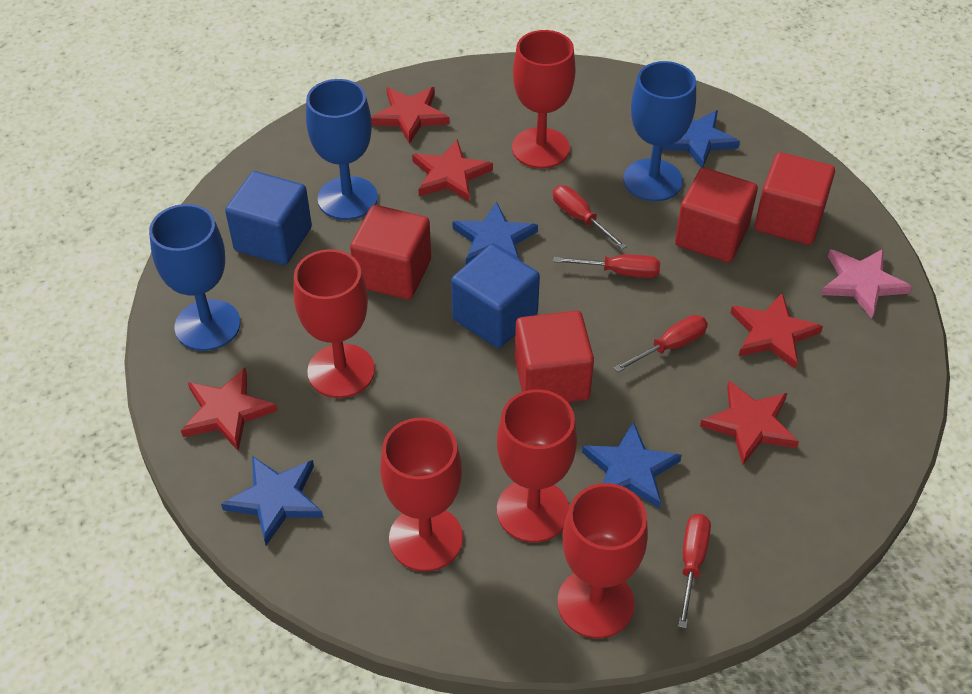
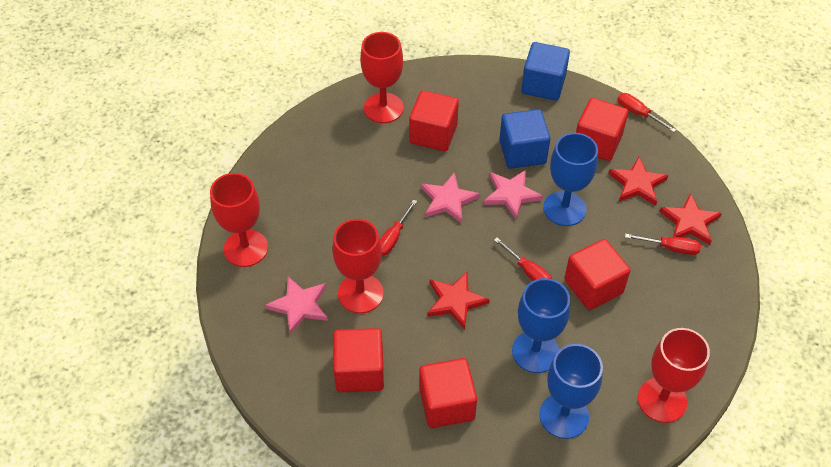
blue star: [221,456,323,545] [453,202,538,265] [582,421,682,509] [662,110,740,168] = 4 -> none = 0
pink star: [821,249,912,319] = 1 -> [265,277,328,334] [421,173,480,223] [483,170,543,219] = 3
red cube: [350,205,431,300] [515,311,594,402] [675,167,758,263] [754,152,835,245] = 4 -> [333,328,384,392] [409,90,459,151] [419,358,477,428] [564,239,631,310] [576,98,628,161] = 5
red goblet: [293,249,375,398] [380,418,463,571] [497,389,577,542] [512,30,576,168] [557,483,648,638] = 5 -> [210,173,268,267] [332,219,384,313] [360,32,404,123] [638,328,710,423] = 4
red star: [181,368,278,451] [371,87,450,144] [412,139,493,202] [700,381,799,465] [731,293,823,369] = 5 -> [427,271,490,329] [608,157,668,206] [659,193,722,245] = 3

